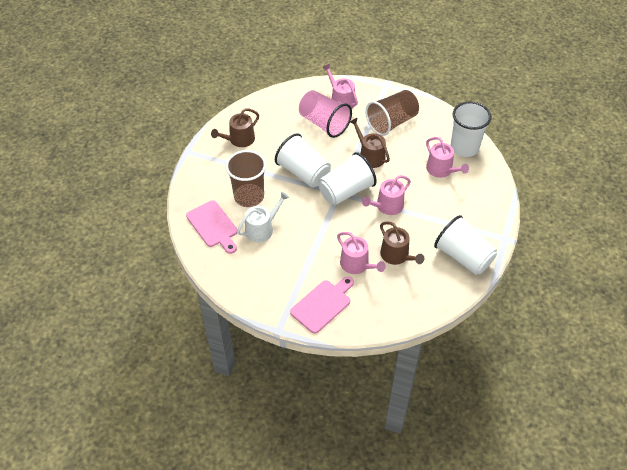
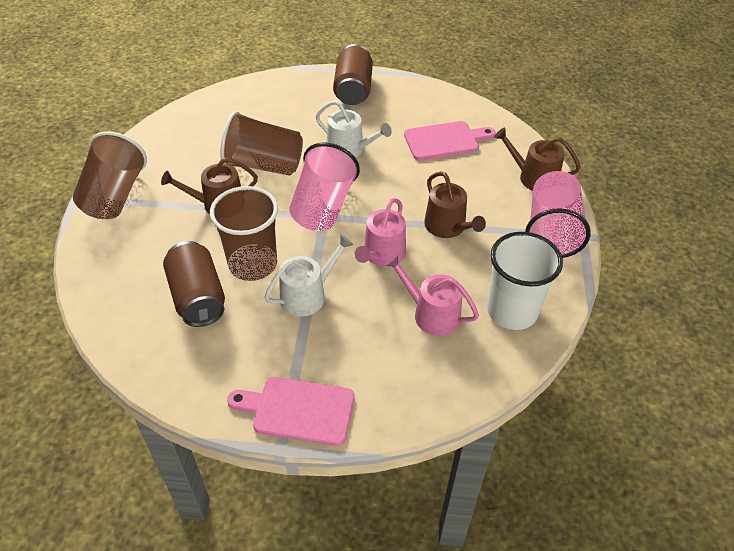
brown can: none = 0 -> [163,241,225,327] [333,44,373,105] = 2
brown cup: [225,150,266,207] [366,90,419,136] = 2 -> [73,131,147,219] [210,186,278,281] [220,111,303,176] = 3
pink cup: [299,90,352,138] = 1 -> [289,143,360,231] [525,171,591,258] = 2
pink watering can: [322,64,358,109] [337,232,386,274] [362,175,411,215] [426,137,469,178] = 4 -> [355,198,406,267] [385,254,479,336] = 2
white cup: [275,133,331,188] [318,152,377,205] [434,215,497,275] [451,102,491,157] = 4 -> [487,232,563,330] = 1
white watering can: [237,192,289,243] = 1 -> [265,235,353,317] [316,100,392,158] = 2

